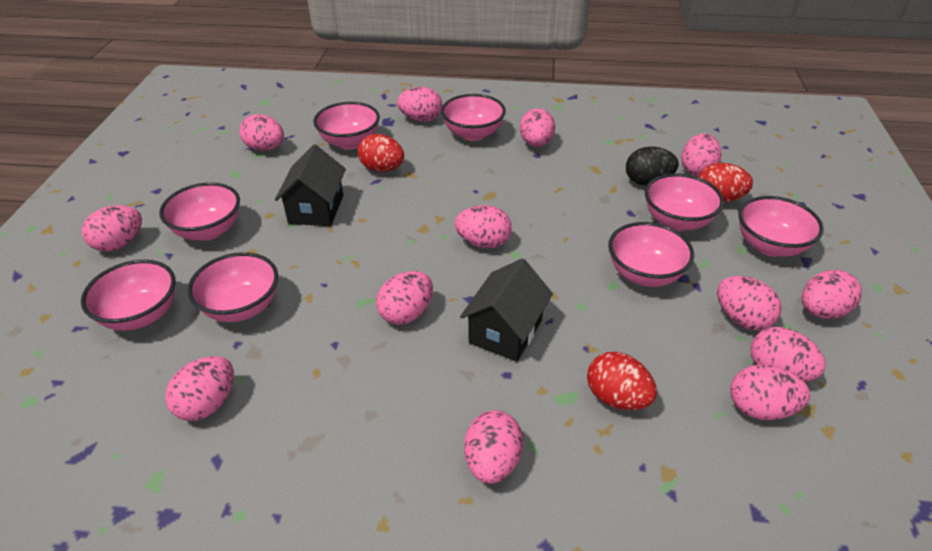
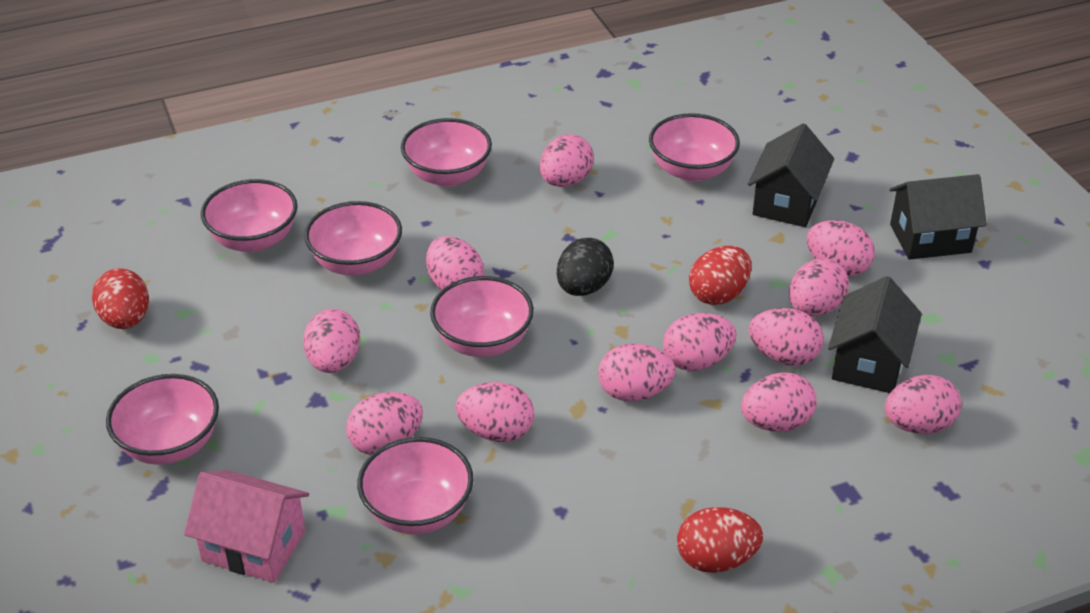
black house: [275,145,346,226] [460,258,553,362] = 2 -> [748,123,834,227] [828,276,922,393] [890,174,987,260] = 3
pink bowl: [81,260,175,331] [159,182,240,241] [188,252,278,322] [314,102,380,150] [441,94,506,141] [608,222,694,287] [645,174,724,231] [738,196,824,257] = 8 -> [106,374,219,465] [201,179,298,252] [304,201,402,276] [357,437,474,534] [401,118,492,187] [430,276,534,357] [649,113,740,182] = 7
pink egg: [82,205,142,252] [165,356,234,421] [239,114,284,151] [376,271,433,325] [397,87,442,122] [455,205,512,248] [464,410,523,484] [520,108,555,147] [681,133,722,176] [717,276,782,330] [730,364,810,420] [751,327,826,382] [801,270,862,319] = 13 -> [303,309,360,373] [346,392,423,455] [426,236,484,290] [456,382,534,442] [540,134,594,187] [598,344,676,402] [663,313,736,371] [741,372,817,432] [749,308,824,366] [789,258,849,316] [807,220,875,276] [885,375,961,434] = 12
pink house: none = 0 -> [184,470,309,583] = 1

